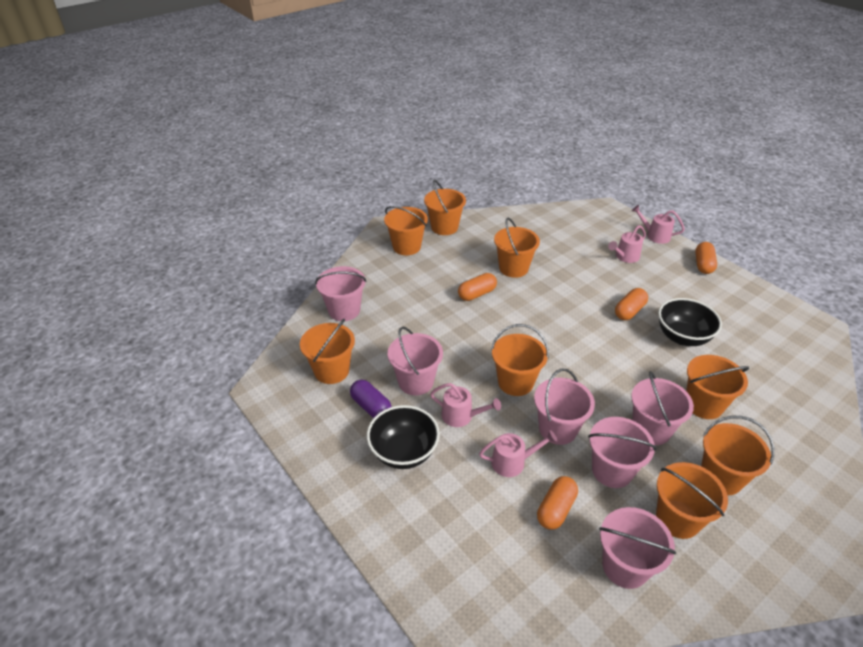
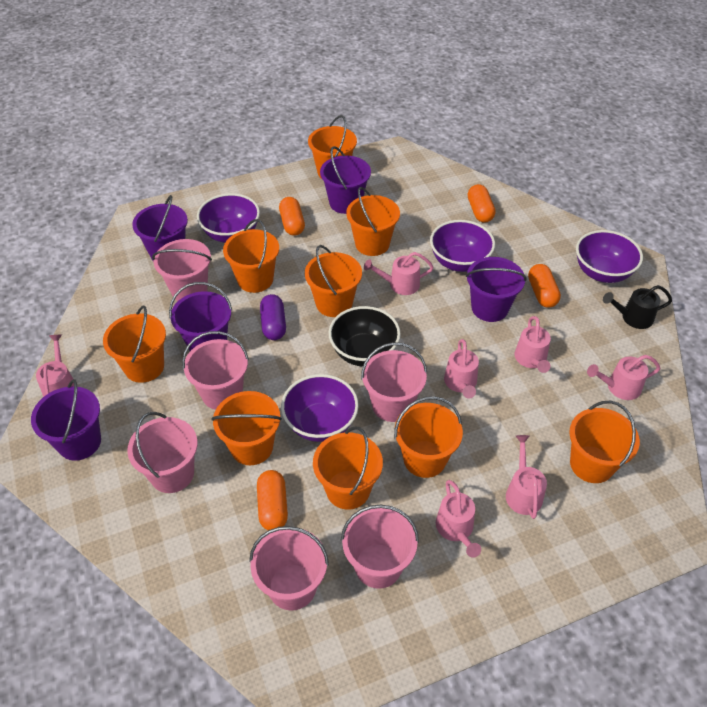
black bowl: [367,405,440,469] [658,298,722,346] = 2 -> [329,306,401,367] = 1
black watering can: none = 0 -> [603,285,672,329] = 1
orange bucket: [300,319,355,384] [384,206,428,255] [424,180,466,235] [491,324,549,396] [494,218,540,278] [656,462,728,539] [686,355,749,419] [701,416,774,495] = 8 -> [103,305,166,383] [211,391,282,465] [223,219,279,293] [305,245,362,317] [308,115,357,179] [313,426,383,510] [346,187,400,256] [394,396,463,478] [569,401,640,483] = 9
pink watering can: [430,383,501,427] [479,430,557,477] [608,225,646,263] [632,205,685,244] = 4 -> [36,334,74,397] [364,252,434,295] [436,480,481,558] [444,339,479,399] [506,435,547,519] [515,316,551,373] [587,355,661,400] = 7
purple bowl: none = 0 -> [197,193,260,243] [281,374,359,442] [430,220,495,272] [576,230,643,283] = 4
purple bucket: none = 0 -> [31,379,101,461] [132,195,188,261] [169,282,232,351] [320,146,371,214] [466,257,527,322] = 5

